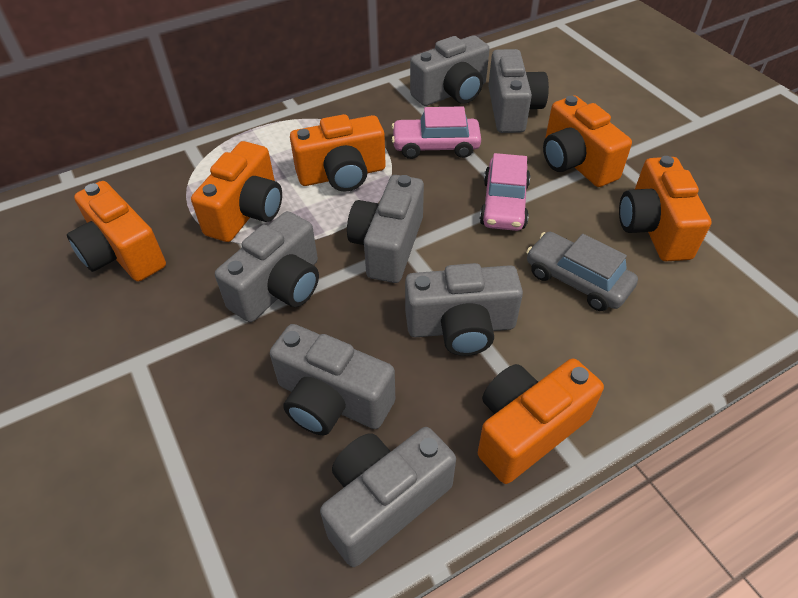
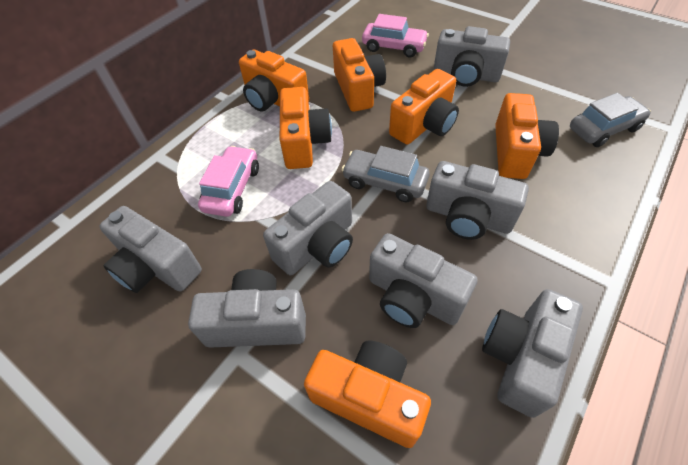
grey car: [526,232,638,311] = 1 -> [342,146,430,202] [570,93,651,147] = 2

